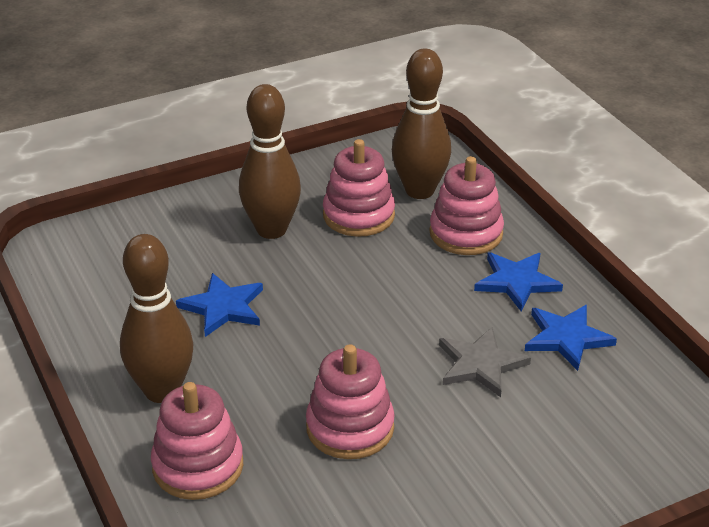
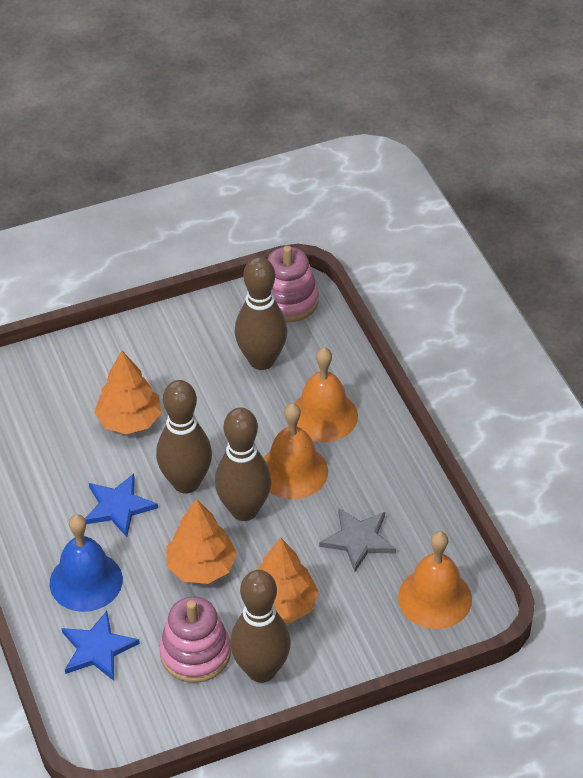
blue bell: none = 0 -> [50,514,123,612] = 1
blue star: [176,273,263,337] [474,252,563,311] [525,305,617,371] = 3 -> [61,611,140,681] [85,474,158,537] = 2
brown bowling pin: [120,234,193,403] [239,84,301,239] [392,49,451,199] = 3 -> [156,380,212,493] [215,407,271,521] [230,570,291,683] [235,257,288,370] = 4
orange bell: none = 0 -> [264,403,328,499] [294,347,358,442] [398,531,472,629] = 3
orange tree: none = 0 -> [94,351,162,434] [166,499,237,584] [258,538,319,623] = 3
pink stacking toy: [151,382,243,500] [306,344,395,459] [323,139,395,237] [429,156,504,255] = 4 -> [159,596,231,683] [267,245,319,322] = 2

